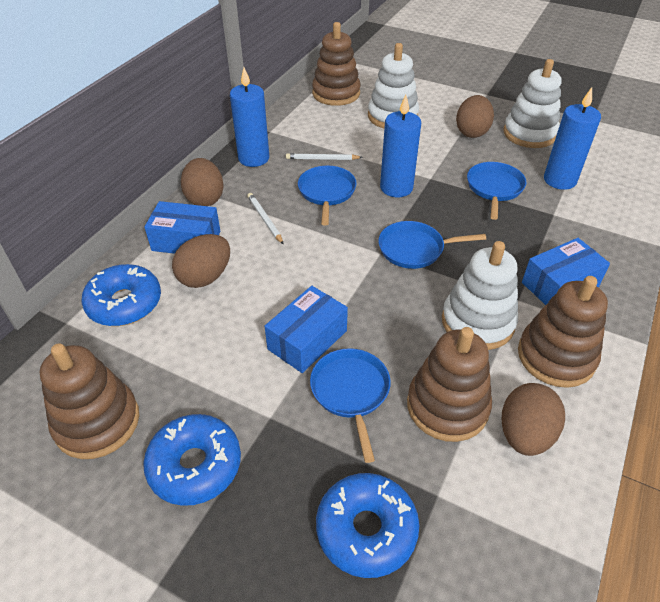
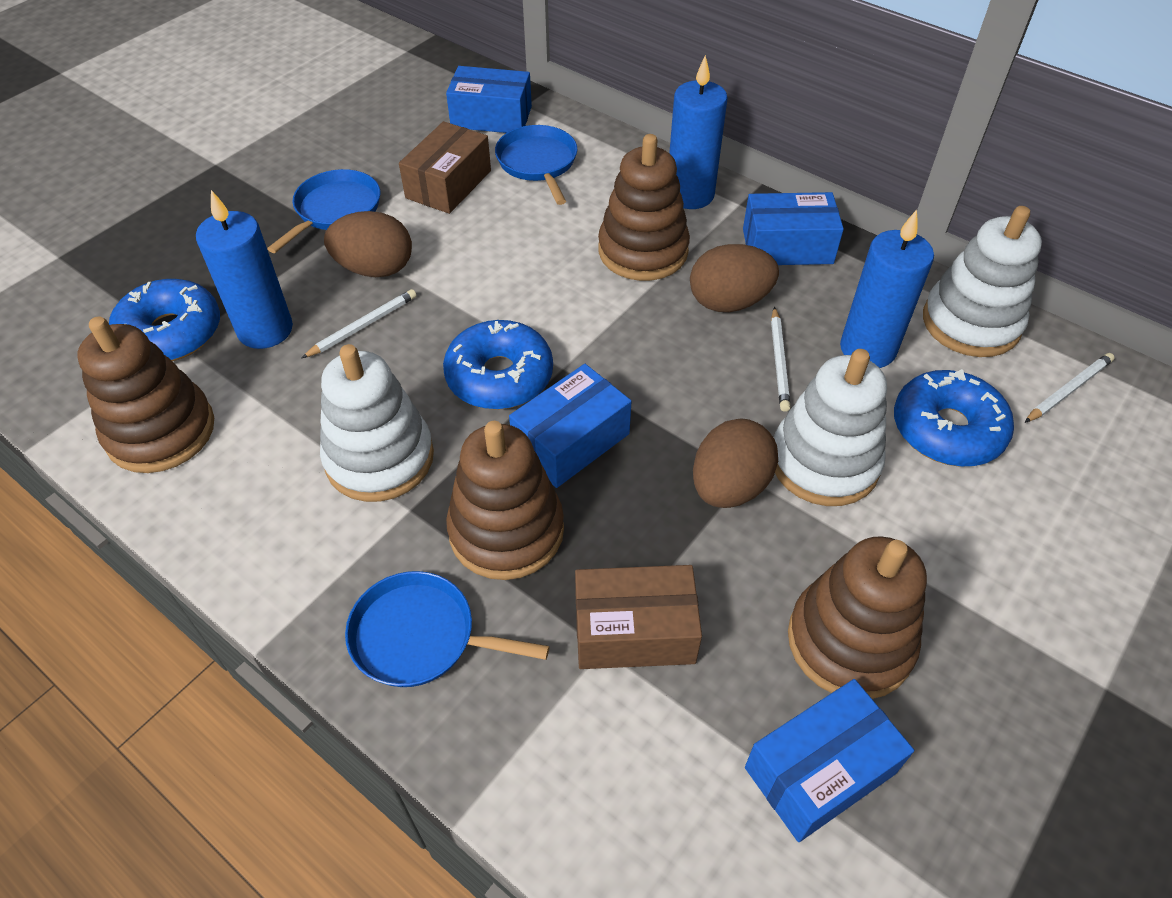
blue box: [144,201,220,254] [265,286,348,373] [522,238,610,305] = 3 -> [446,66,532,133] [509,364,632,488] [743,192,844,265] [745,679,914,842] = 4
blue pan: [298,166,357,226] [310,348,391,463] [379,221,486,269] [467,162,526,220] = 4 -> [267,169,380,253] [345,571,549,687] [495,125,577,205] = 3
brown box: none = 0 -> [399,121,491,214] [575,565,702,669] = 2
brown egg: [172,234,230,288] [181,158,224,206] [456,95,494,138] [502,383,565,456] = 4 -> [324,211,412,277] [690,244,779,312] [693,418,778,508] = 3
white pencil: [247,193,284,245] [286,153,363,160] = 2 -> [302,289,417,358] [771,307,791,412] [1024,353,1115,423] = 3

